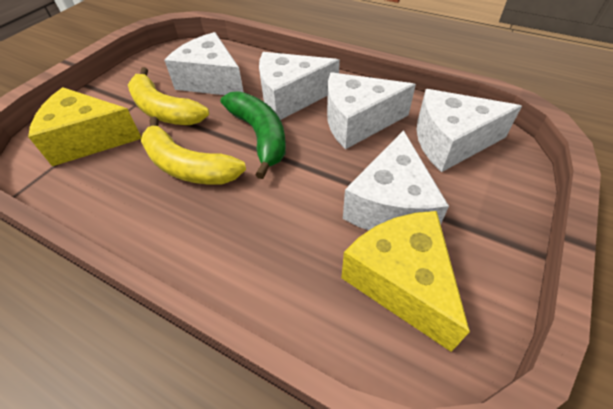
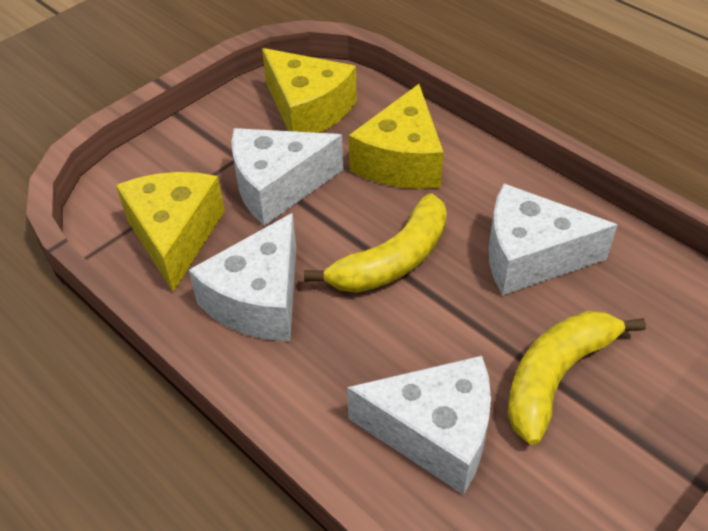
green banana: [221,91,286,179] = 1 -> none = 0
white cheese: [164,32,244,95] [259,52,340,120] [327,72,416,149] [343,130,449,230] [416,89,522,172] = 5 -> [189,213,296,341] [231,128,343,226] [347,356,491,495] [488,184,618,295] = 4
yellow cheese: [28,87,142,166] [341,211,470,352] = 2 -> [116,172,225,292] [262,48,357,133] [349,84,444,189] = 3

